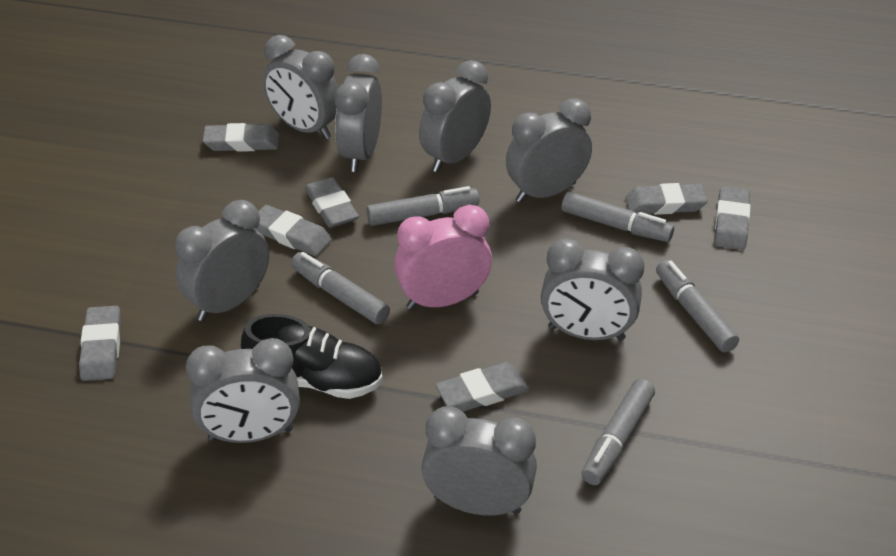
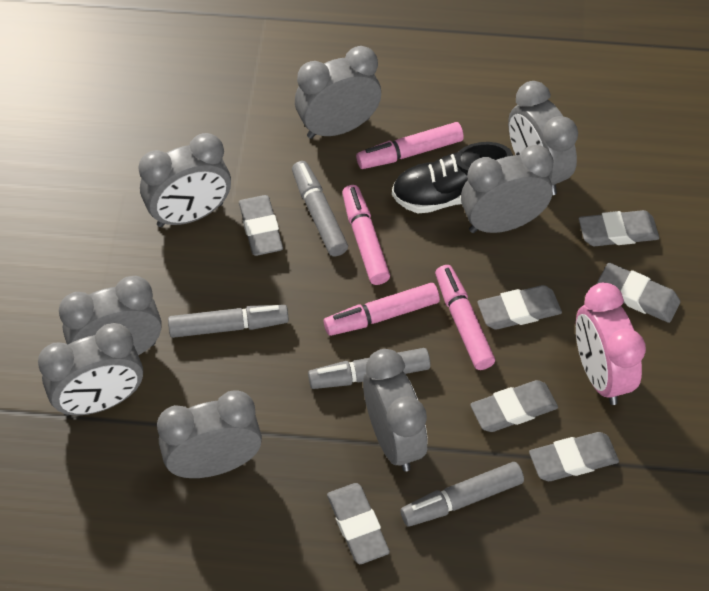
grey marker: [291,252,390,324] [367,186,480,226] [562,192,674,242] [581,379,655,485] [656,260,739,352] = 5 -> [168,305,289,338] [292,161,348,256] [308,348,430,389] [401,462,524,527] = 4
pink marker: none = 0 -> [324,283,440,336] [342,185,390,285] [356,122,464,169] [435,265,495,370] = 4

